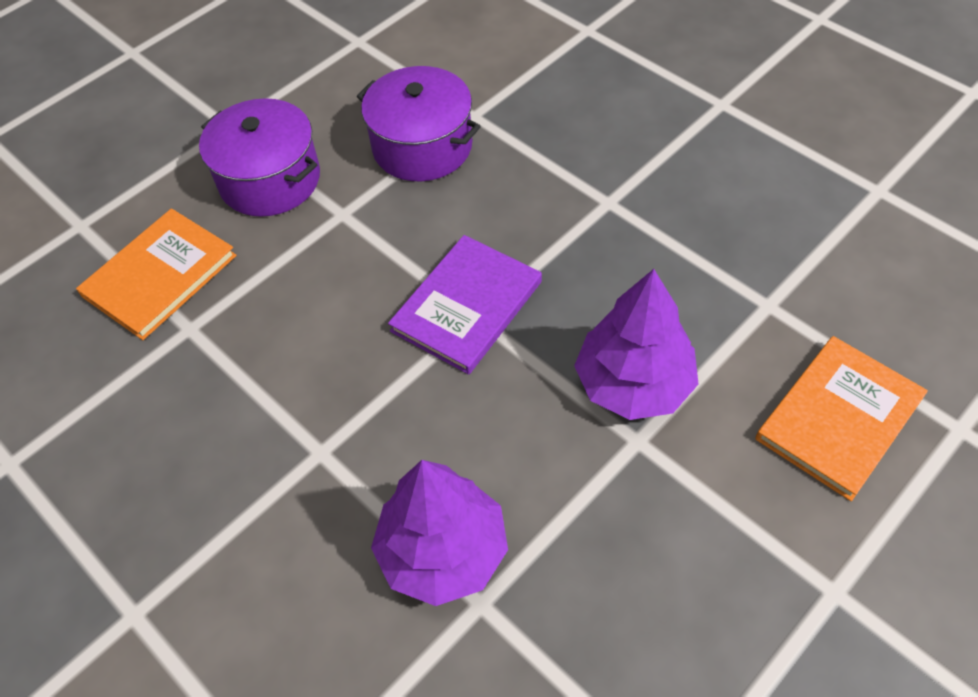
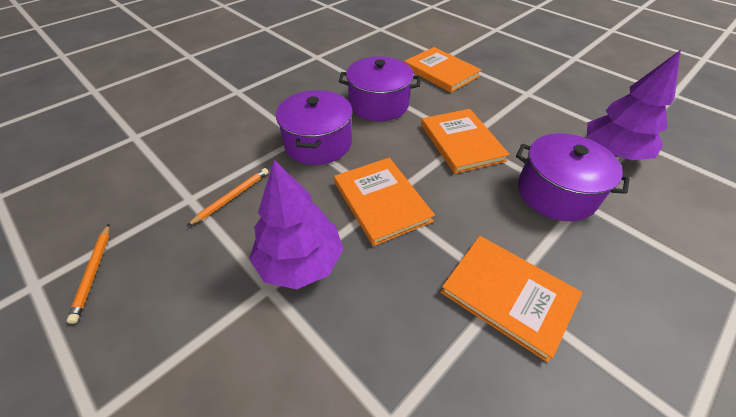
orange book: [76,208,237,340] [755,336,928,501] = 2 -> [334,158,435,246] [404,47,482,93] [421,109,510,174] [441,236,582,362] = 4
orange pencil: none = 0 -> [67,224,110,324] [187,168,269,226] = 2
purple book: [388,235,542,375] = 1 -> none = 0
purple pot: [199,98,320,217] [357,66,481,181] = 2 -> [276,90,353,165] [339,57,420,121] [516,133,630,221] = 3

